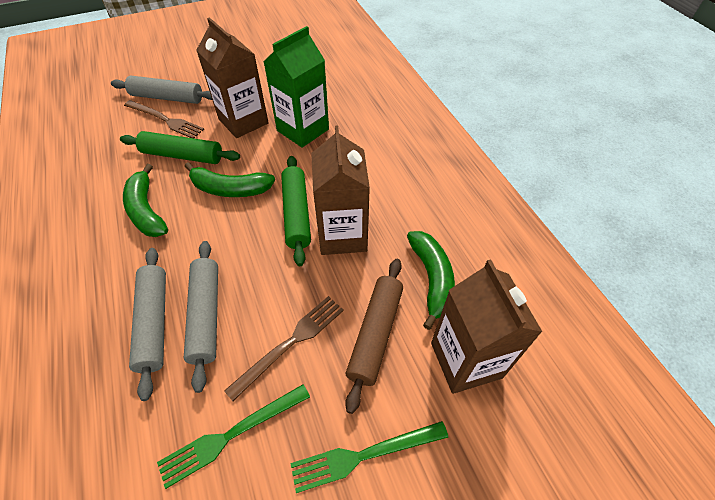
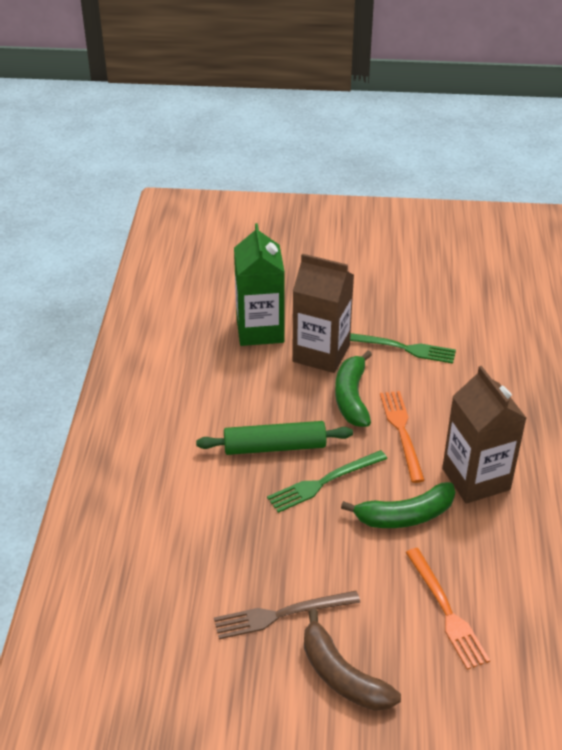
brown banana: none = 0 -> [304,609,401,711] = 1
brown carton: [196,17,269,138] [311,126,370,255] [431,259,542,394] = 3 -> [292,253,354,373] [442,366,526,504] = 2
brown fork: [124,100,204,138] [224,296,344,401] = 2 -> [214,591,360,639] = 1
brown rolling pin: [345,259,403,414] = 1 -> none = 0
green banana: [123,164,168,237] [185,162,275,197] [407,231,455,330] = 3 -> [335,351,372,427] [341,482,455,528] = 2
green rolling pin: [120,131,240,164] [281,156,311,266] = 2 -> [196,421,353,455] = 1
grey rolling pin: [111,75,212,104] [129,248,166,401] [184,241,218,393] = 3 -> none = 0
orange fork: none = 0 -> [380,391,425,483] [406,548,490,670] = 2

